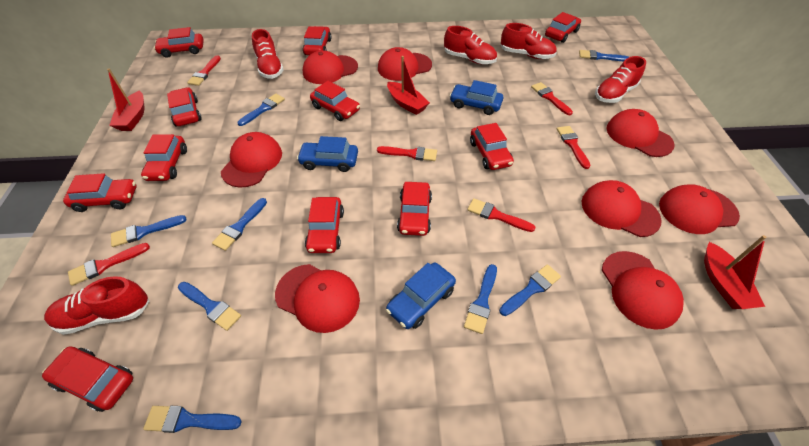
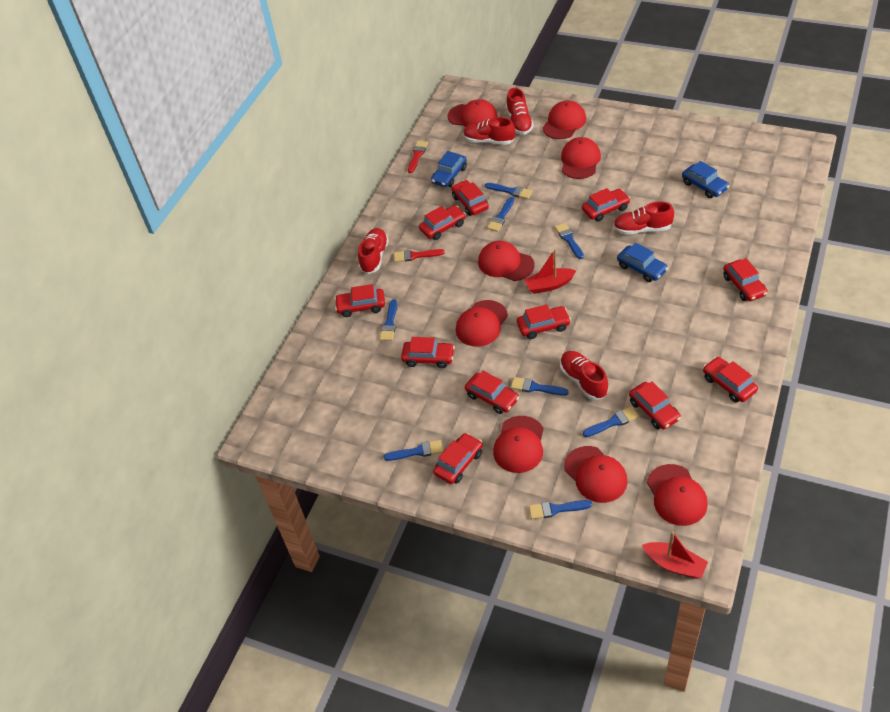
red boat: [107,69,145,131] [387,56,430,115] [704,235,766,309] = 3 -> [524,249,576,294] [642,531,708,579] = 2
red brush: [68,243,150,286] [187,56,221,86] [377,146,437,161] [467,198,536,232] [531,82,573,115] [557,126,591,169] = 6 -> [394,249,445,262] [408,141,428,173] = 2

